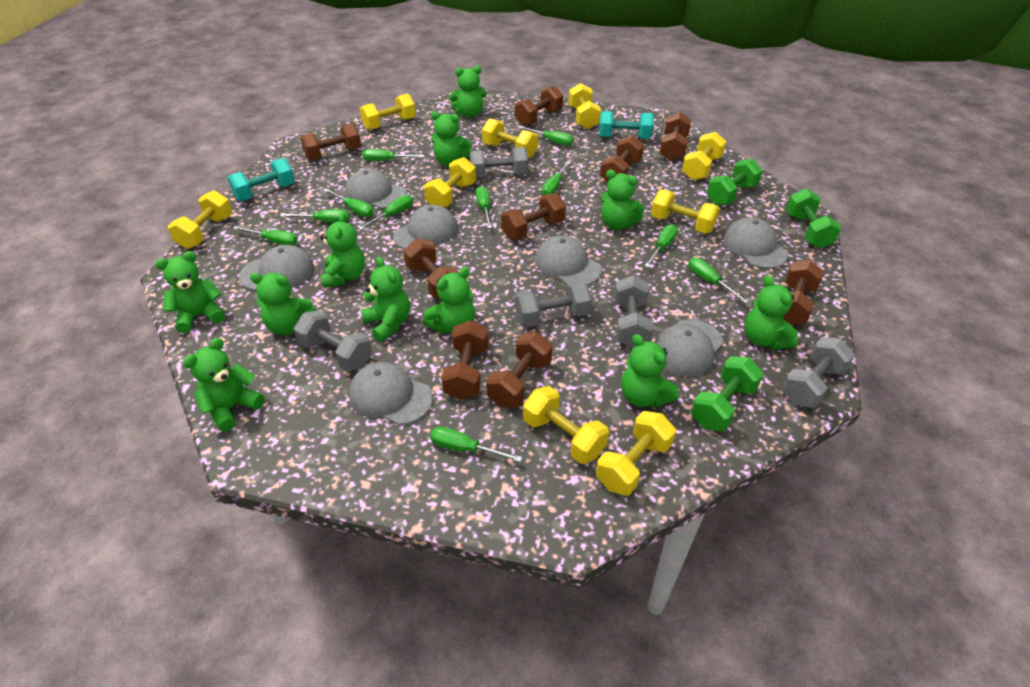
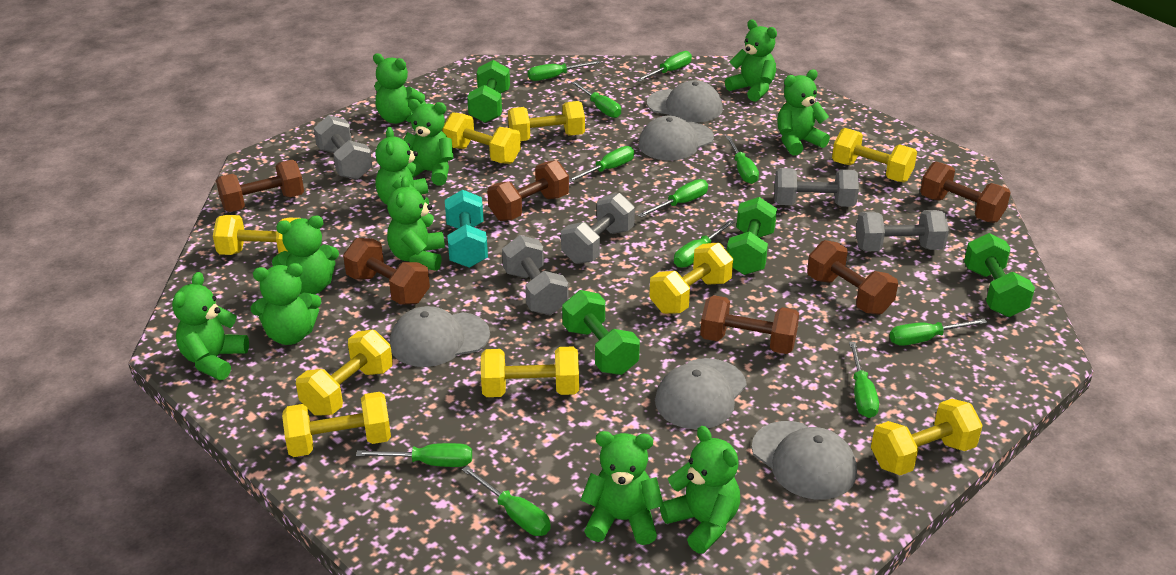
brown dumbbell: [300,123,361,161] [403,239,459,299] [441,320,488,400] [486,333,552,407] [501,193,566,240] [515,86,563,126] [600,136,644,182] [660,112,691,161] [783,260,824,325] = 9 -> [216,160,304,212] [343,238,430,305] [487,160,569,221] [700,295,799,354] [807,240,898,315] [920,162,1011,223] = 6
green dumbbell: [691,356,764,432] [707,159,763,205] [786,188,842,249] = 3 -> [467,60,510,123] [562,290,640,375] [727,197,777,275] [964,233,1035,317] = 4
grey cap: [239,245,314,291] [345,169,407,209] [349,362,433,425] [393,205,458,249] [535,235,601,285] [654,319,724,376] [724,217,788,269] = 7 -> [390,306,490,367] [639,116,714,160] [647,80,723,122] [655,358,747,429] [752,421,857,500] = 5
turquoise dumbbell: [227,158,295,201] [599,111,654,139] = 2 -> [445,190,488,268] = 1

